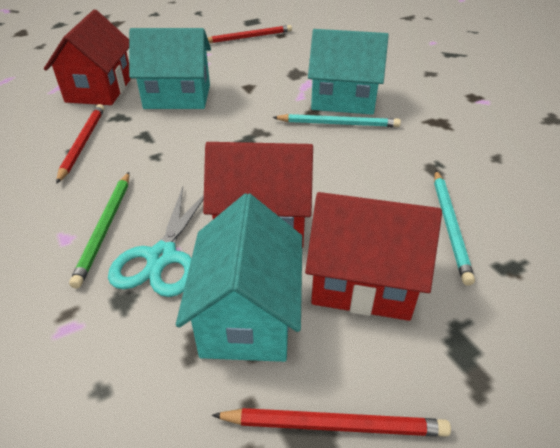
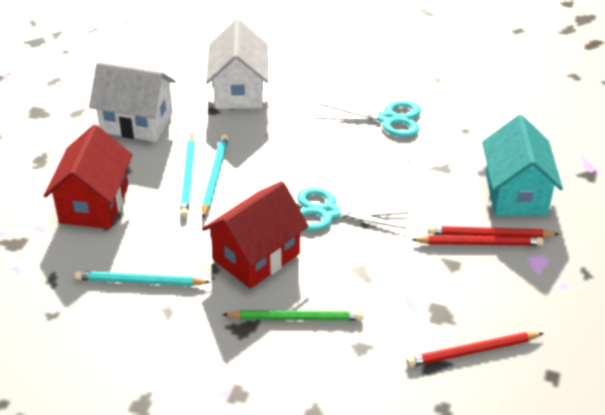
red house: [44,10,131,105] [203,142,313,248] [305,192,442,321] = 3 -> [44,125,132,229] [202,181,309,289] = 2
turquoise house: [129,28,211,109] [176,193,302,362] [308,29,389,115] = 3 -> [482,115,563,216] = 1
turquoise pencil: [272,114,401,127] [434,170,475,286] = 2 -> [75,271,211,286] [180,134,195,217] [202,134,228,218] = 3
turquoise scissors: [108,187,204,297] = 1 -> [297,187,409,231] [316,101,421,137] = 2
white house: none = 0 -> [89,62,176,142] [206,18,269,109] = 2

